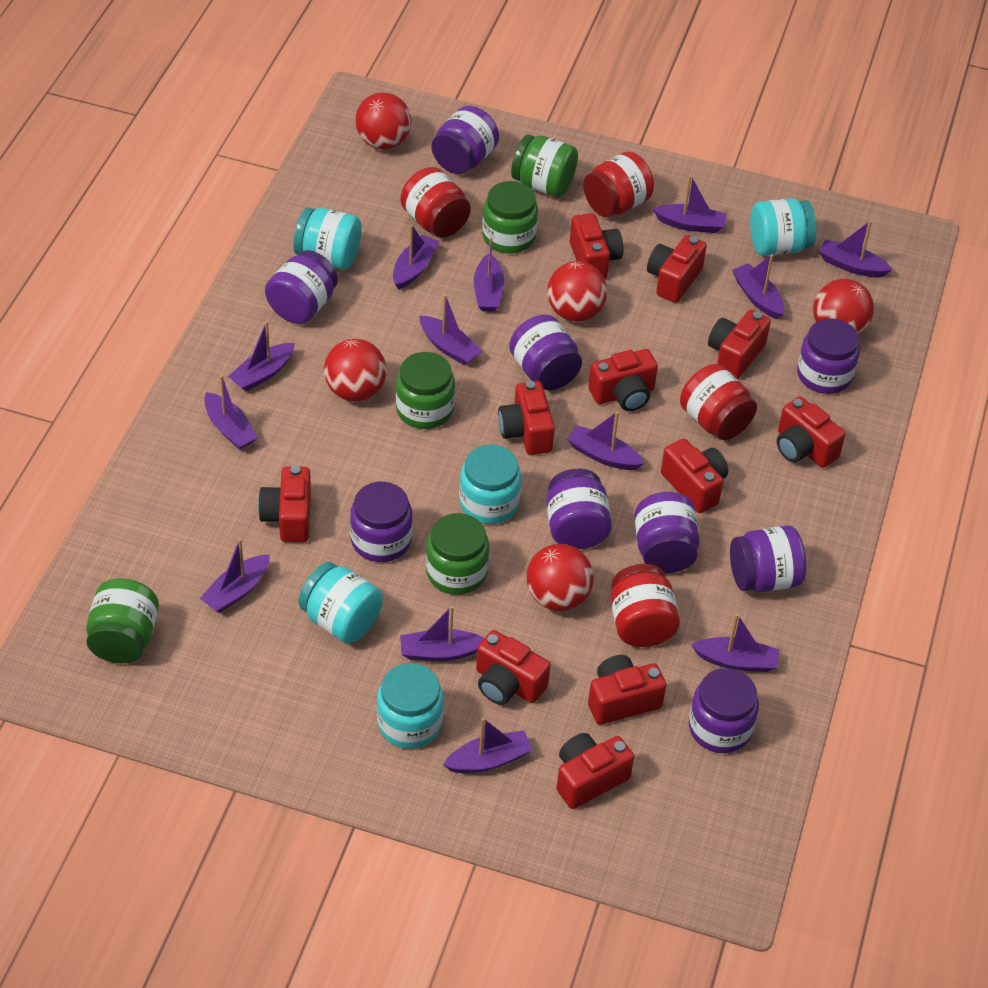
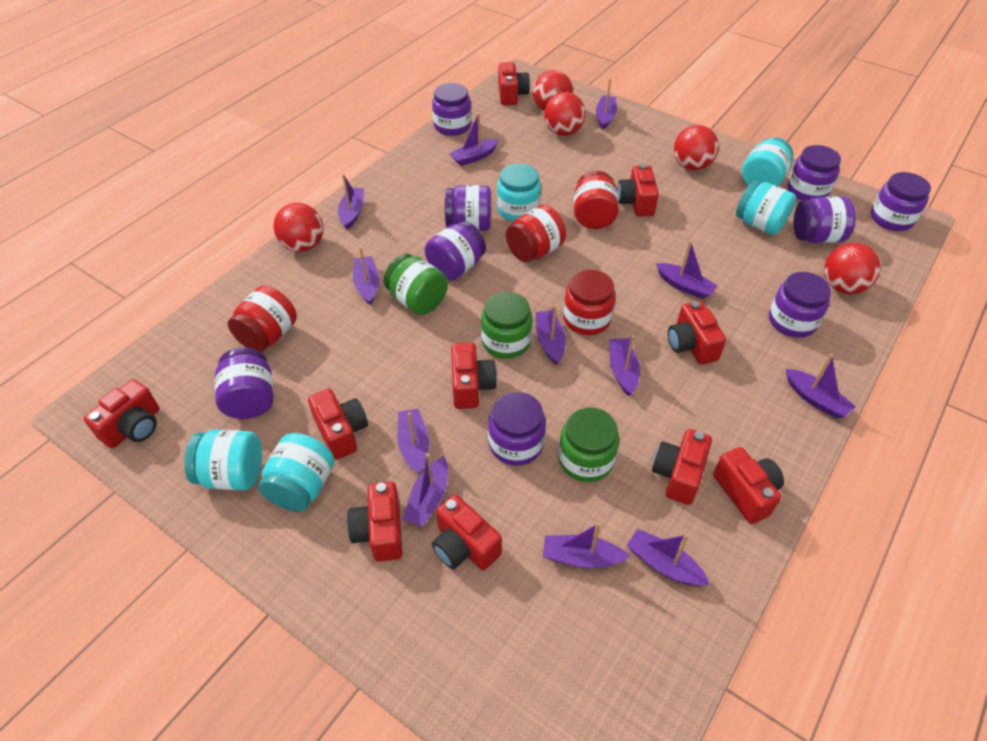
green jar: [86,578,159,663] [396,352,455,429] [426,513,489,595] [482,181,538,254] [511,134,578,197] = 5 -> [384,254,448,315] [481,292,532,359] [558,407,619,482] = 3
purple boat: [200,538,270,613] [204,375,258,450] [228,321,295,392] [393,224,439,290] [400,606,484,661] [419,295,482,365] [443,718,533,773] [474,237,504,312] [567,411,645,470] [653,175,727,233] [691,614,779,672] [732,254,784,319] [819,220,893,277] = 13 -> [338,174,364,230] [353,247,379,305] [397,408,429,474] [403,453,448,526] [449,113,499,166] [536,305,566,365] [543,523,630,568] [596,78,617,130] [610,335,640,396] [627,529,710,586] [656,240,718,299] [786,354,855,418] = 12
red camera: [258,465,311,542] [476,630,551,705] [498,381,555,455] [556,733,634,809] [570,213,623,279] [588,349,658,411] [588,655,666,725] [647,235,707,303] [661,439,728,513] [708,310,771,379] [777,397,845,468] = 11 -> [84,379,159,448] [308,389,368,460] [347,481,403,562] [432,495,502,570] [451,342,497,409] [498,62,530,105] [617,164,659,217] [652,429,712,505] [668,301,726,365] [713,447,784,524] = 10

